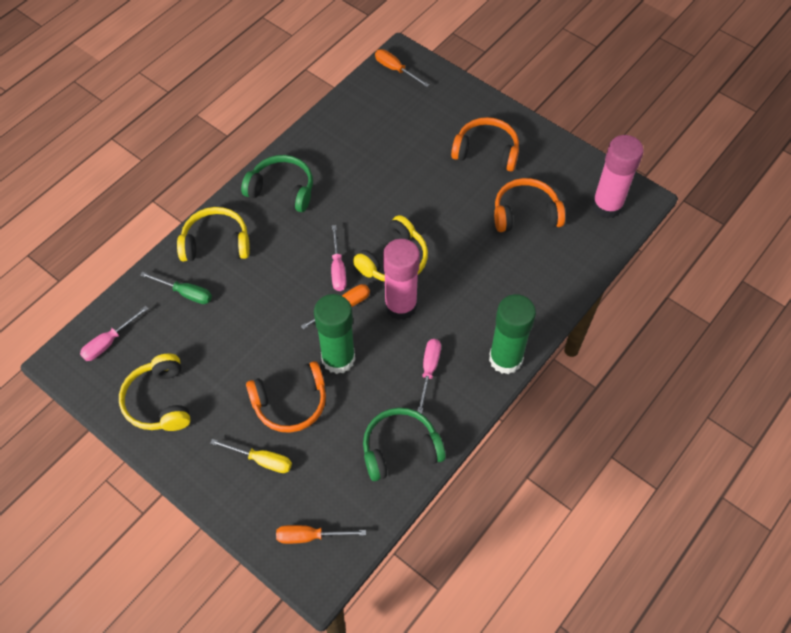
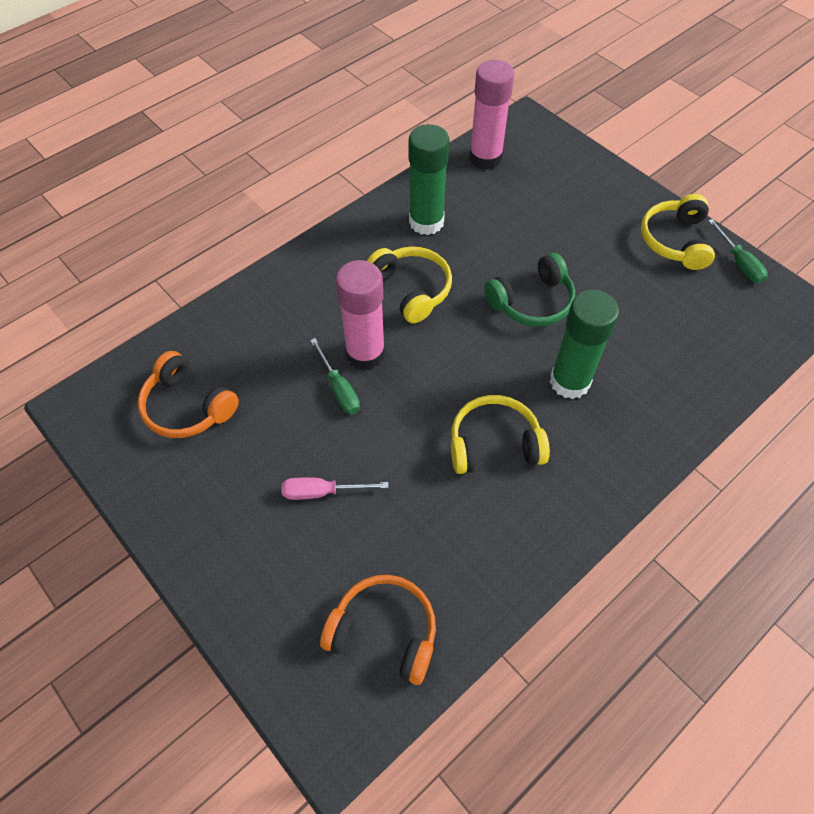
green headphones: [241,155,313,212] [363,408,446,481] = 2 -> [484,253,575,327] = 1
green screwdriver: [140,272,212,304] = 1 -> [310,338,360,414] [708,219,768,283] = 2
orange headphones: [246,361,326,433] [451,117,519,171] [494,178,565,232] = 3 -> [138,351,239,438] [320,575,436,685] = 2
orange screwdriver: [276,525,366,544] [301,284,370,329] [375,49,429,87] = 3 -> none = 0
pink screwdriver: [80,306,148,361] [331,225,347,291] [418,339,441,414] = 3 -> [281,478,388,500] = 1
yellow screwdriver: [210,439,292,473] = 1 -> none = 0

